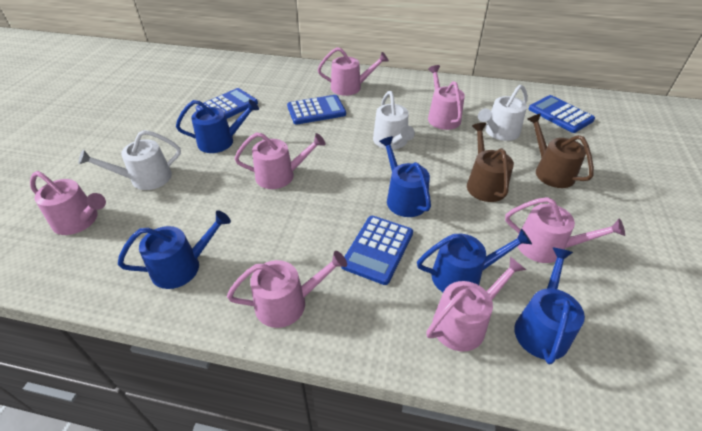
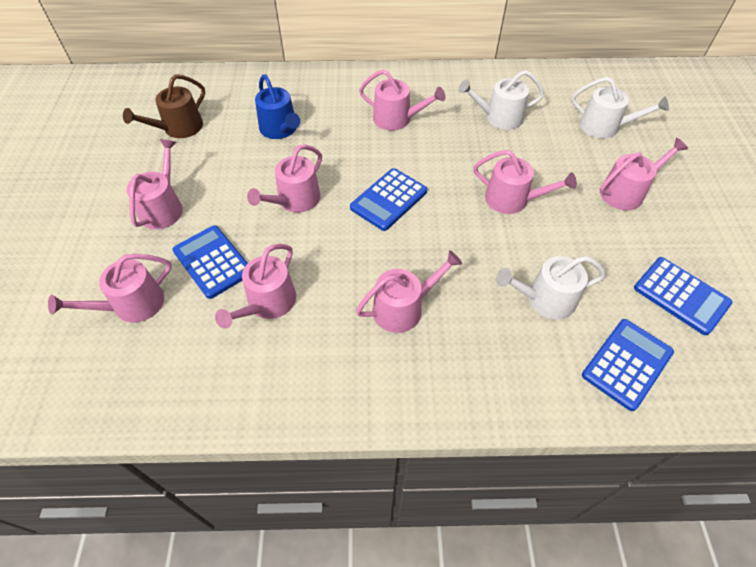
blue watering can: [118,210,231,289] [176,99,259,153] [379,136,431,217] [417,228,532,292] [514,248,585,364] = 5 -> [255,74,300,139] = 1
brown watering can: [467,123,514,202] [527,113,594,188] = 2 -> [123,74,205,138] = 1
pink watering can: [30,171,106,235] [227,251,347,328] [234,132,326,189] [318,47,389,96] [426,256,526,351] [428,65,465,130] [505,197,625,263] = 7 -> [48,254,172,323] [127,139,183,229] [215,244,296,329] [247,144,322,213] [356,250,462,333] [359,70,445,130] [474,150,577,214] [600,138,688,210] = 8

